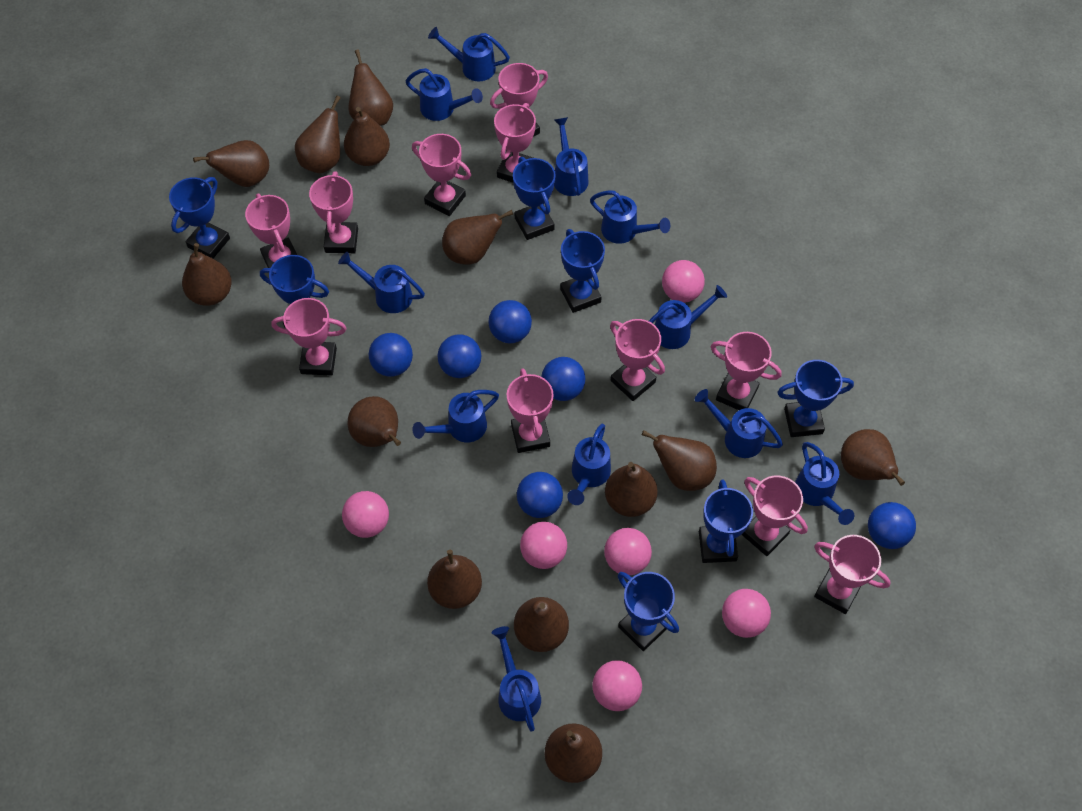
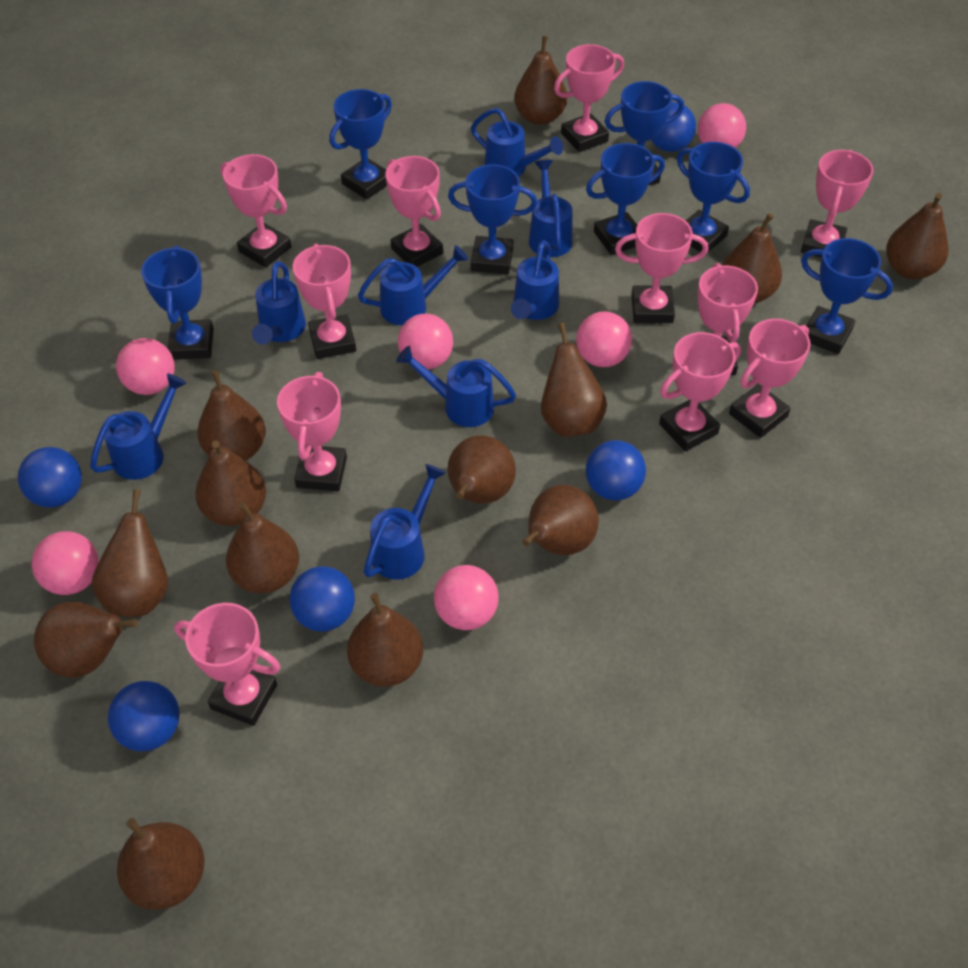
blue ball: [369,333,413,377] [438,334,481,378] [488,300,532,343] [517,472,563,518] [541,357,586,401] [868,502,916,549] = 6 -> [18,447,82,508] [108,681,180,751] [289,566,355,632] [586,440,646,501] [651,102,696,152] = 5
blue watering can: [338,252,425,313] [406,68,483,121] [412,390,499,442] [428,27,510,81] [491,626,541,732] [554,117,588,196] [567,424,611,505] [590,190,670,244] [649,285,727,349] [695,389,783,458] [795,442,854,525] = 11 -> [90,373,187,480] [252,261,306,345] [358,245,469,325] [364,464,446,579] [396,346,516,427] [471,108,563,176] [511,240,559,320] [529,160,573,257] = 8

